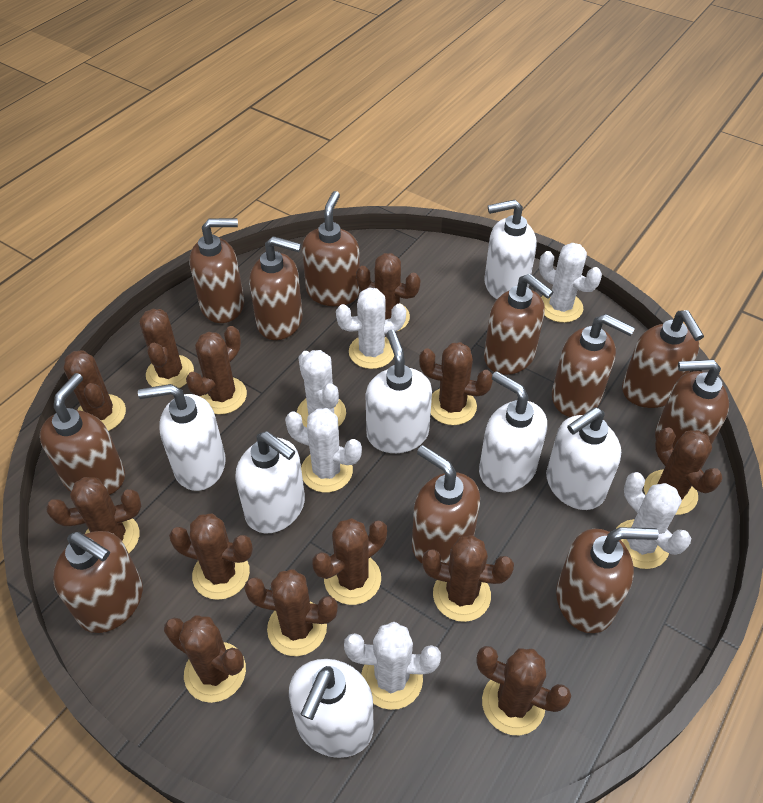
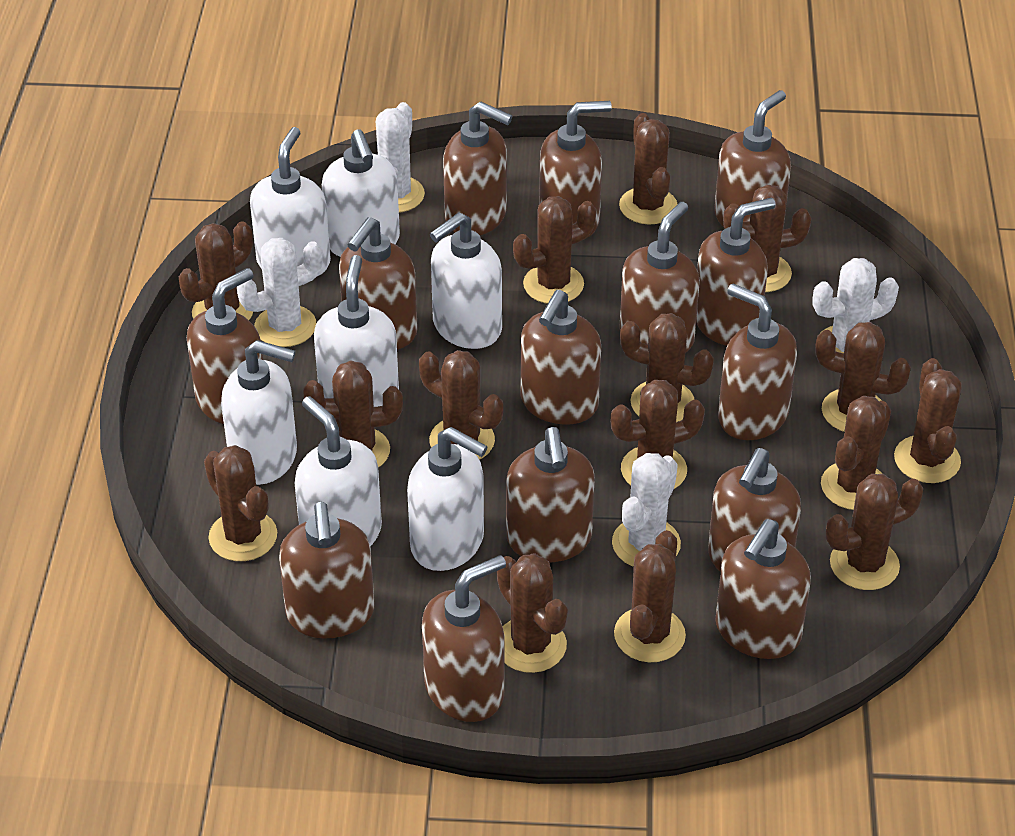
brown cactus: [46,477,141,553] [64,350,126,431] [139,309,194,388] [164,615,246,703] [169,513,253,600] [186,326,247,415] [244,569,338,656] [312,518,387,605] [356,253,420,332] [419,342,493,425] [422,535,514,622] [476,646,571,735] [644,428,723,515] = 13 -> [179,221,253,320] [204,445,277,561] [303,360,403,468] [419,350,503,460] [497,553,568,673] [513,196,596,304] [610,380,705,490] [614,530,686,662] [619,113,677,224] [620,313,714,422] [723,185,811,292] [815,322,911,432] [821,396,891,510] [826,474,923,590] [894,358,962,483] = 15
brown soap dispenser: [40,373,125,495] [53,531,143,633] [189,218,244,323] [249,236,303,340] [302,191,360,306] [412,445,480,564] [484,274,553,375] [552,314,635,417] [556,527,659,633] [622,310,704,408] [655,359,729,449] = 11 -> [187,268,263,424] [279,502,374,639] [339,217,418,349] [422,555,506,722] [443,101,512,235] [507,427,594,562] [521,290,601,425] [539,101,612,238] [619,202,700,353] [696,198,776,346] [708,448,801,572] [714,90,791,227] [715,519,811,659] [718,284,797,440] = 14
white cactus: [285,408,362,493] [297,350,346,427] [336,288,406,369] [344,622,441,710] [539,243,602,323] [616,472,691,569] = 6 -> [237,238,323,347] [376,102,425,213] [612,453,681,567] [812,258,899,353] = 4

